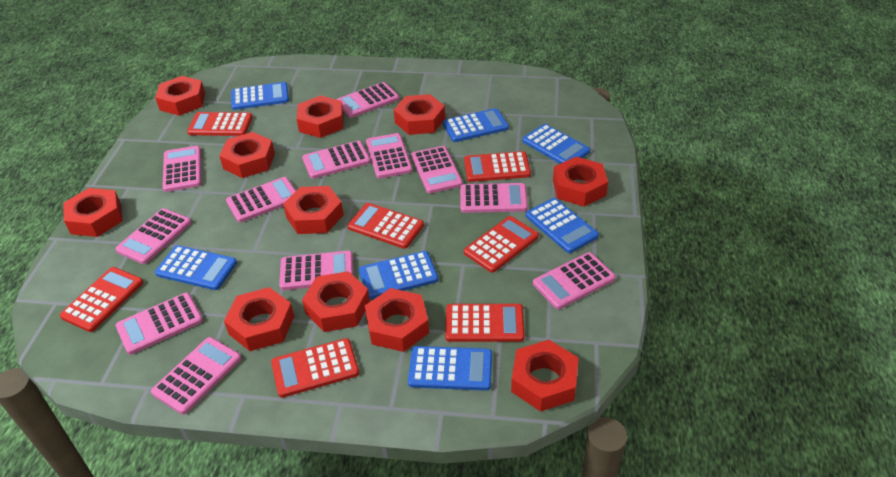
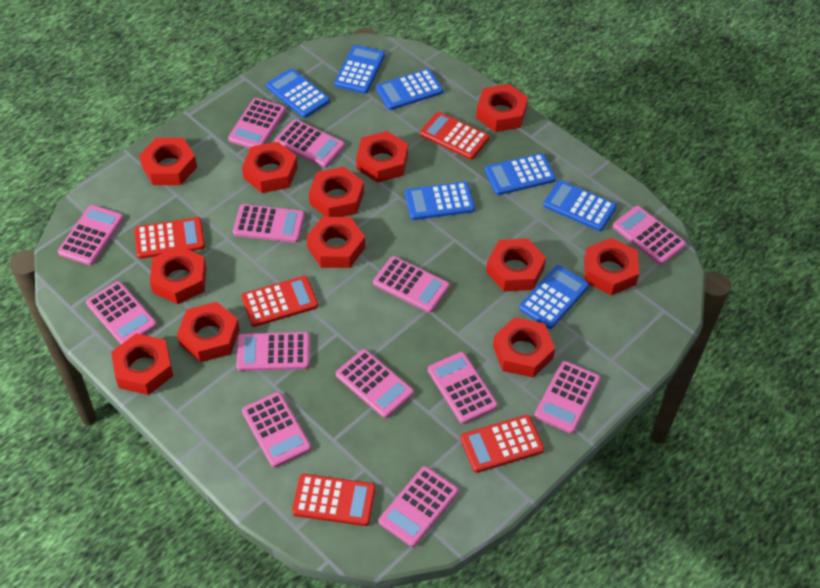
pink calculator: [115,208,191,264] [115,293,203,355] [151,337,241,414] [162,146,201,192] [226,177,296,222] [279,251,353,290] [302,141,371,179] [336,82,399,118] [366,133,412,179] [411,146,463,194] [460,183,528,213] [533,252,616,309] = 12 -> [58,205,124,265] [86,281,157,344] [228,98,286,148] [233,204,305,243] [236,332,310,371] [242,392,311,468] [275,119,345,168] [336,349,414,418] [373,256,450,313] [379,466,458,547] [428,352,498,424] [534,361,600,434] [613,206,686,265] = 13
red calculator: [60,267,143,332] [187,112,253,136] [271,338,359,398] [348,203,424,249] [445,304,525,342] [464,151,531,182] [464,216,539,273] = 7 -> [134,217,205,259] [241,276,318,327] [292,474,376,526] [420,112,490,160] [460,415,544,473] = 5
red nut: [63,188,123,237] [155,76,205,116] [220,132,275,178] [224,287,294,351] [283,186,344,234] [296,95,344,138] [302,271,370,332] [365,288,429,352] [394,94,445,135] [511,340,579,412] [553,157,608,207] = 11 -> [111,333,173,395] [139,138,197,185] [150,246,206,304] [177,302,240,362] [242,142,298,193] [306,217,365,268] [309,167,364,217] [356,131,408,183] [476,84,528,132] [486,238,546,291] [493,317,555,378] [584,238,639,295] = 12

